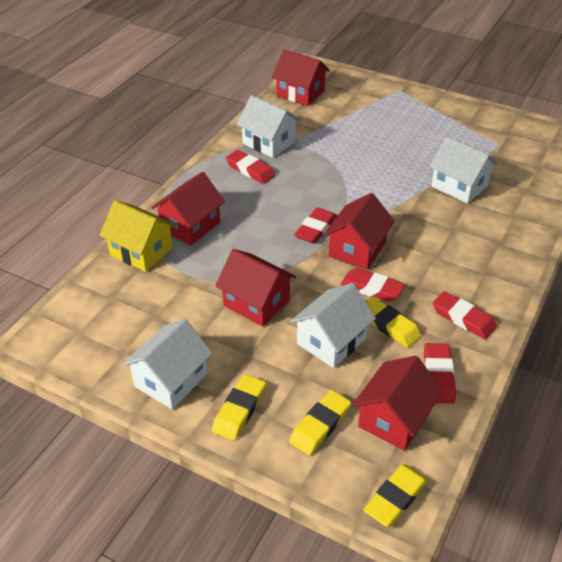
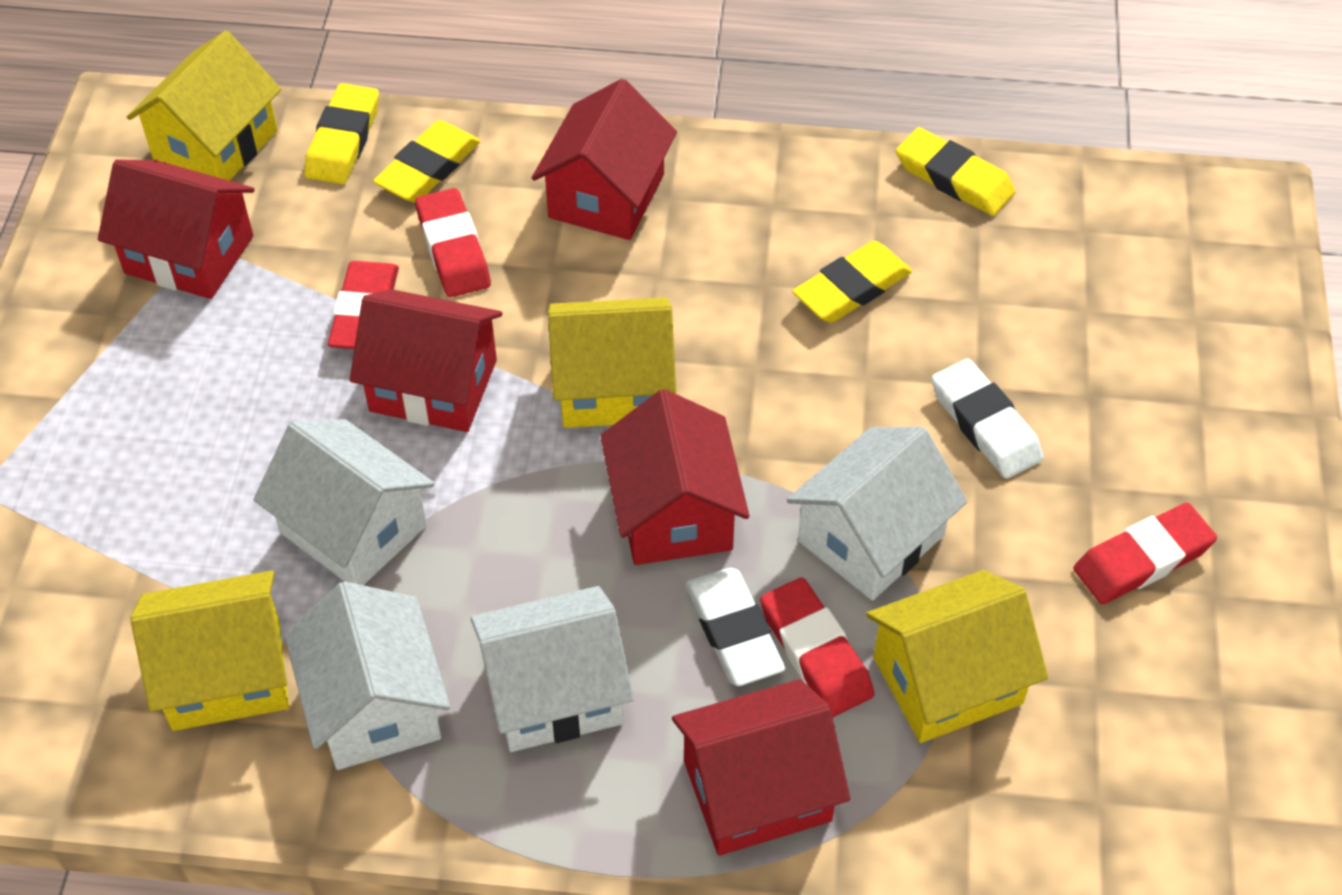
red eraser: [226,150,276,184] [294,207,337,244] [340,268,405,302] [424,343,456,404] [432,291,497,339] = 5 -> [328,261,399,349] [415,188,491,297] [760,578,874,717] [1073,503,1217,604] = 4
white eraser: none = 0 -> [686,567,785,686] [932,358,1043,479] = 2
yellow house: [99,200,176,272] = 1 -> [127,31,281,181] [130,571,289,731] [548,297,676,428] [866,570,1048,743] = 4

